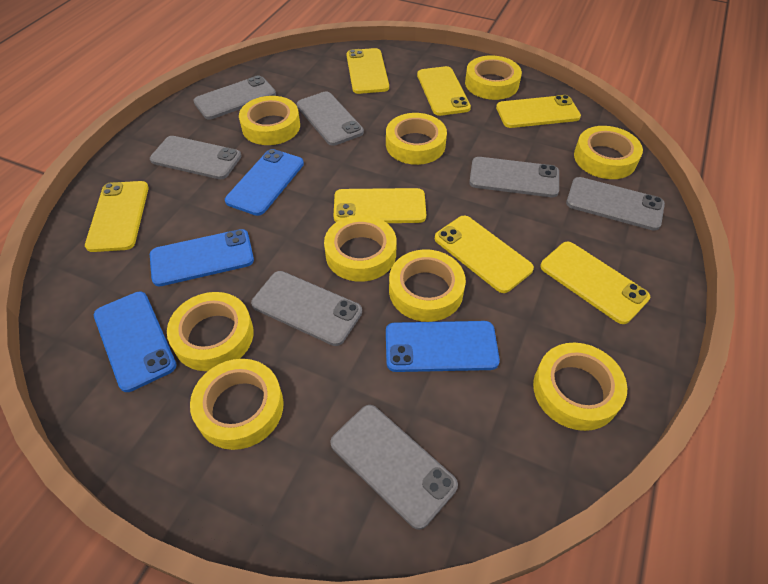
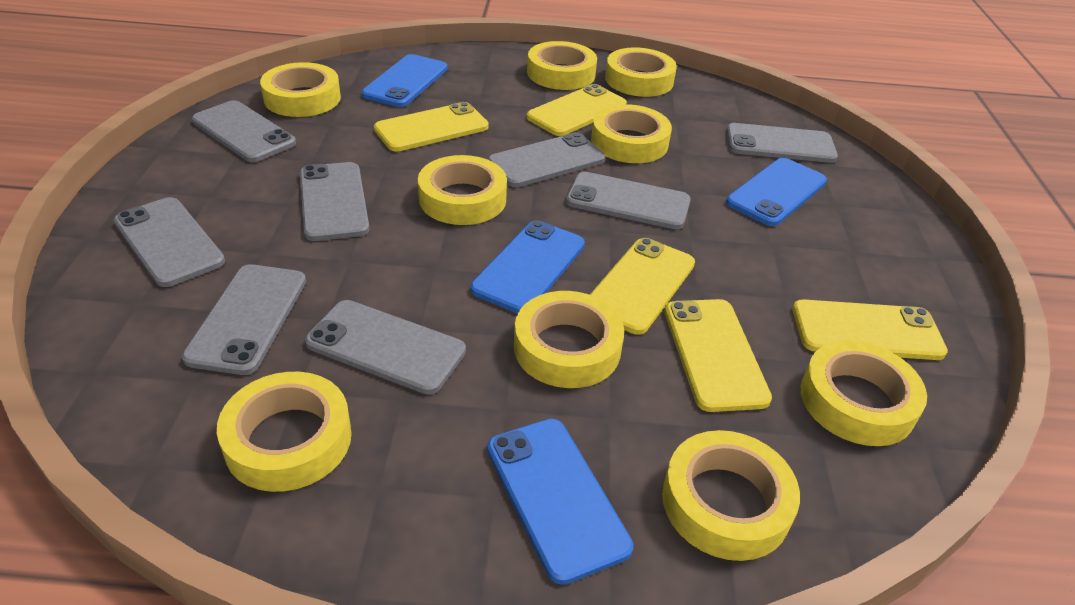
grey phone: [150,136,242,179] [193,75,276,120] [251,271,362,346] [297,91,364,146] [330,405,458,530] [469,157,559,197] [566,177,665,231] = 7 -> [114,197,225,287] [182,264,306,375] [192,100,296,162] [300,162,370,241] [305,300,466,394] [488,132,605,187] [566,172,691,229] [726,123,838,163] = 8
yellow phone: [85,181,149,252] [333,188,426,223] [347,48,389,94] [417,66,471,116] [435,216,534,293] [496,95,581,128] [540,242,650,324] = 7 -> [374,102,489,152] [527,84,627,136] [590,238,695,335] [664,299,772,412] [793,299,948,360] = 5

